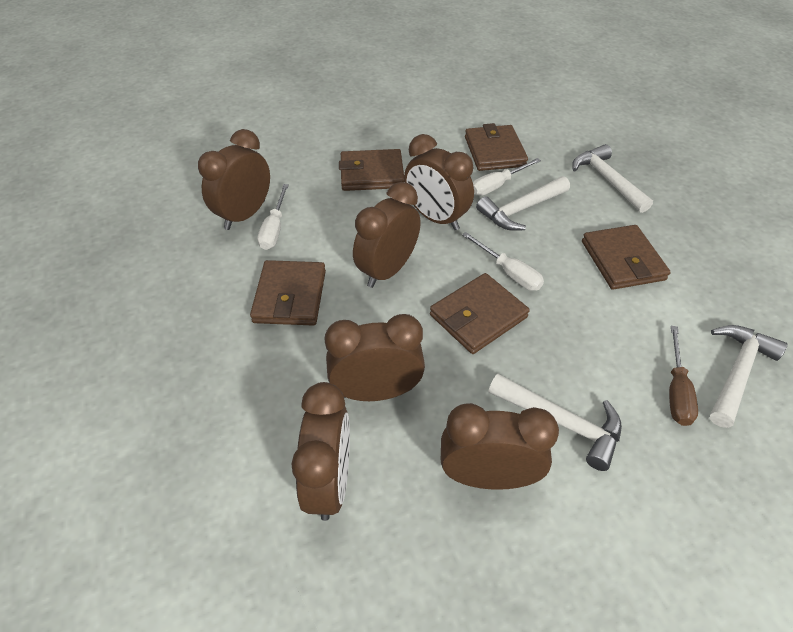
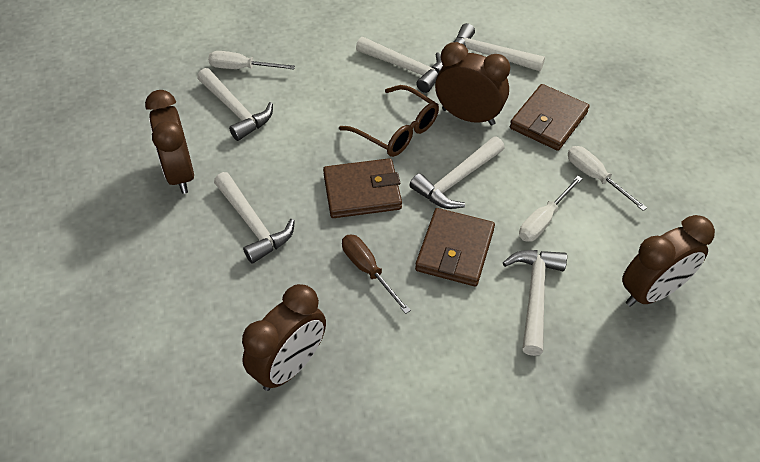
brown clock: [198,129,270,230] [291,382,350,521] [325,314,425,401] [353,182,421,288] [404,134,474,230] [441,403,559,490] = 6 -> [145,90,194,194] [242,284,326,391] [435,42,510,125] [622,215,715,307] = 4
brown glasses: none = 0 -> [339,85,439,157] = 1
brown wallet: [250,260,326,326] [339,149,404,191] [430,273,530,354] [465,123,528,171] [582,225,670,290] = 5 -> [323,158,402,218] [415,208,495,286] [510,84,589,151] = 3
white hammer: [476,176,570,231] [488,373,622,471] [572,144,653,213] [710,325,788,428] = 4 -> [197,68,273,141] [214,172,295,264] [356,37,443,93] [410,137,504,209] [454,23,545,71] [503,250,567,356] = 6

